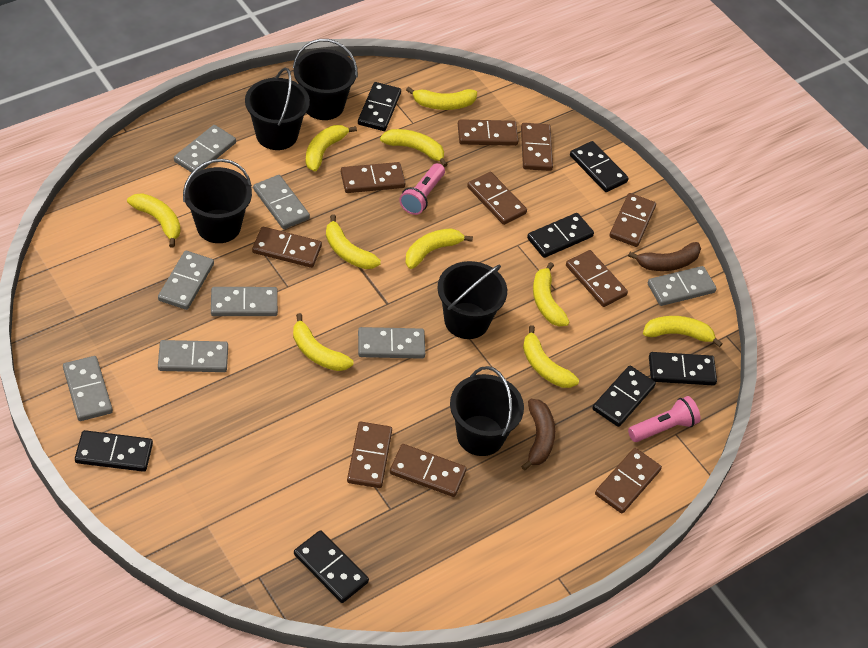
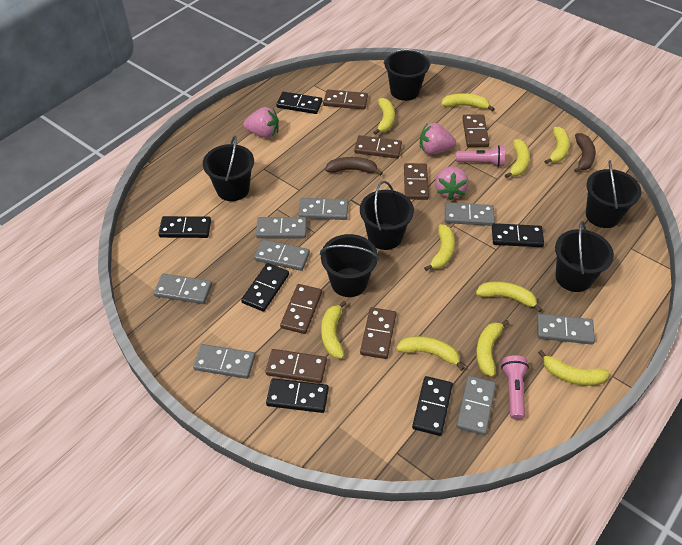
black bucket: [183,159,252,243] [245,68,310,150] [293,39,358,120] [437,261,507,339] [450,366,524,456] = 5 -> [203,135,254,201] [320,234,379,297] [360,181,414,250] [384,49,431,101] [555,221,614,292] [586,160,641,228] = 6
black domino: [75,430,153,472] [294,530,369,603] [358,82,401,131] [527,213,594,258] [570,141,629,192] [592,366,656,427] [649,352,717,386] = 7 -> [158,216,211,238] [241,263,289,312] [266,378,329,413] [276,92,322,114] [412,376,453,436] [492,223,544,247] = 6
brown domino: [252,227,322,268] [341,162,406,193] [347,422,392,488] [390,444,467,497] [458,119,518,146] [467,172,527,225] [521,123,553,171] [566,250,628,307] [595,448,662,514] [609,193,656,247] = 10 -> [265,349,327,383] [280,284,322,334] [323,90,368,110] [354,135,402,159] [360,307,396,359] [404,163,429,200] [462,115,489,147] = 7
pink strawberry: none = 0 -> [243,107,279,138] [420,123,456,155] [435,166,469,200] = 3

